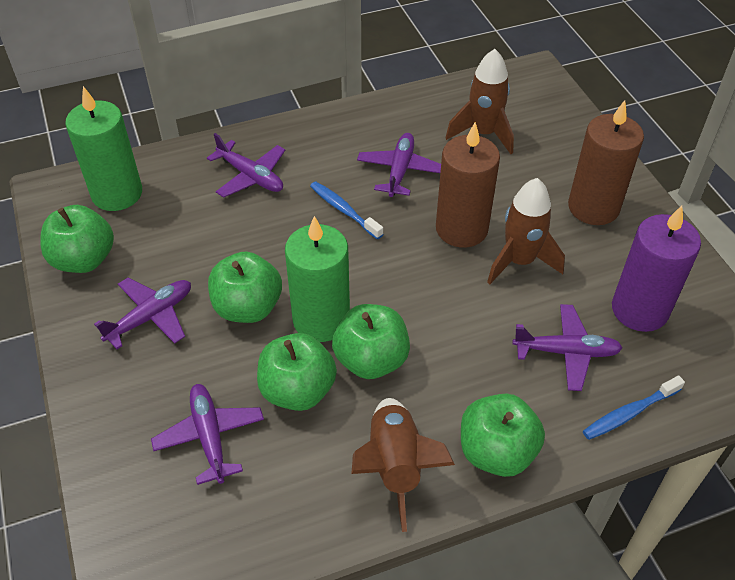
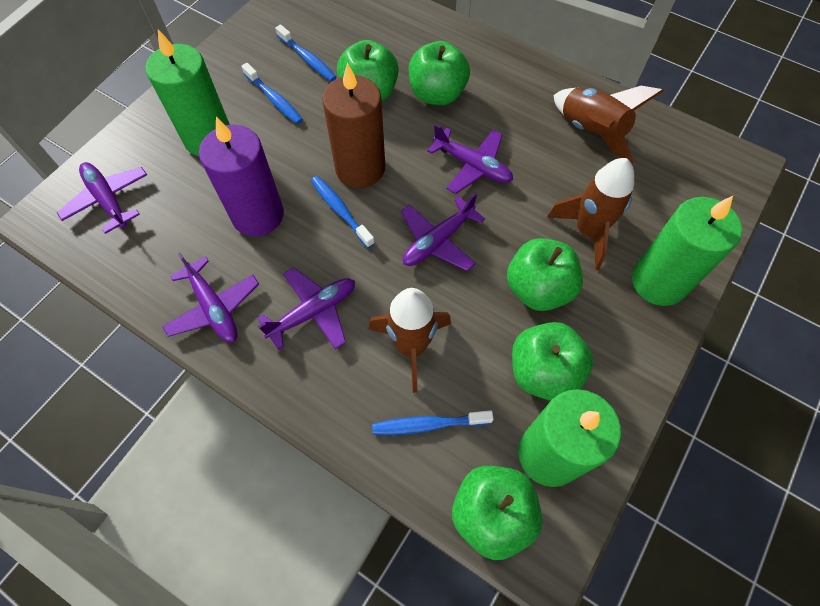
blue toothbrush: [310,181,383,239] [583,375,685,440] = 2 -> [241,63,303,124] [275,24,337,82] [311,176,375,248] [372,410,494,435] = 4
brown candle: [436,122,500,248] [568,100,644,225] = 2 -> [322,63,385,188] = 1
green candle: [65,86,142,211] [285,216,350,342] = 2 -> [146,30,230,156] [518,389,621,487] [632,196,742,306] = 3

